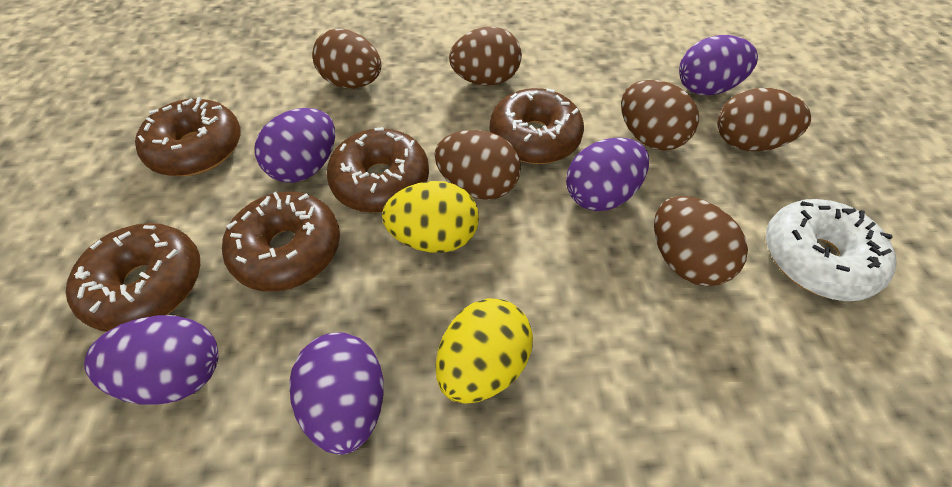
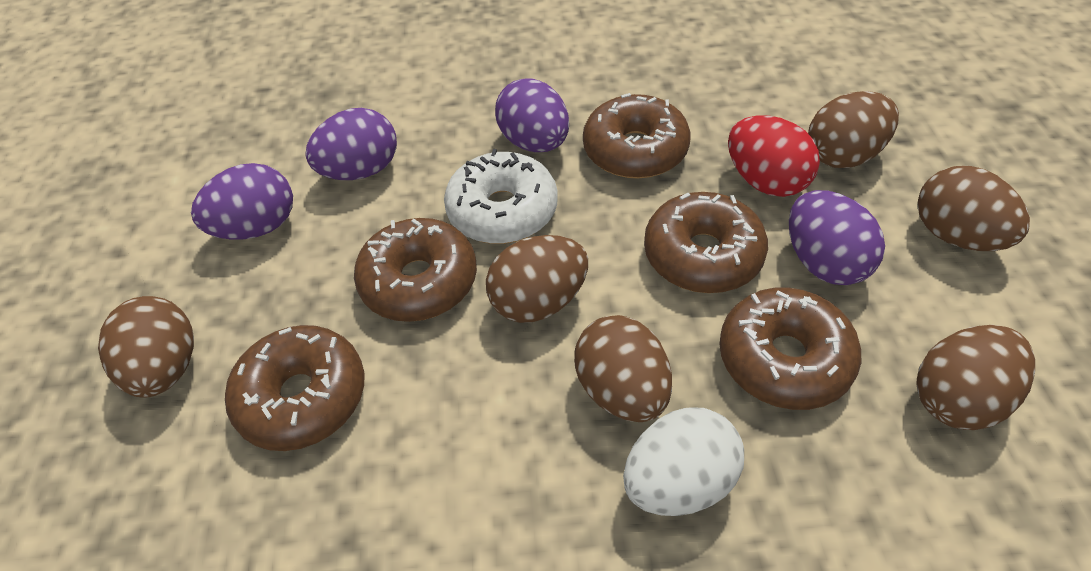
purple egg: [84,315,219,405] [255,108,335,183] [289,332,384,455] [566,138,649,211] [679,35,758,95] = 5 -> [191,163,293,240] [305,108,397,180] [495,78,569,152] [789,190,885,285] = 4
red egg: none = 0 -> [728,115,820,197] = 1
white egg: none = 0 -> [623,407,744,516] = 1
yellow egg: [382,181,479,253] [436,298,533,404] = 2 -> none = 0

